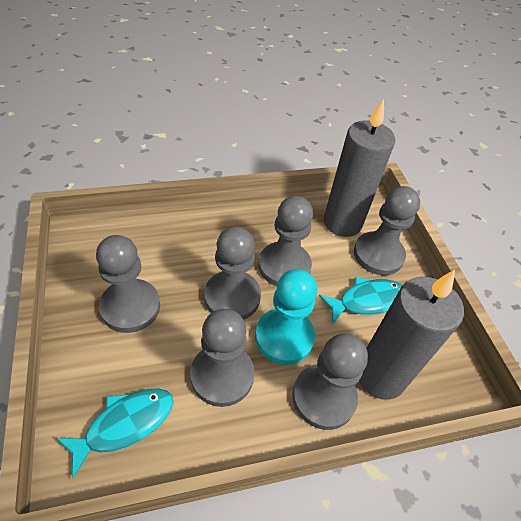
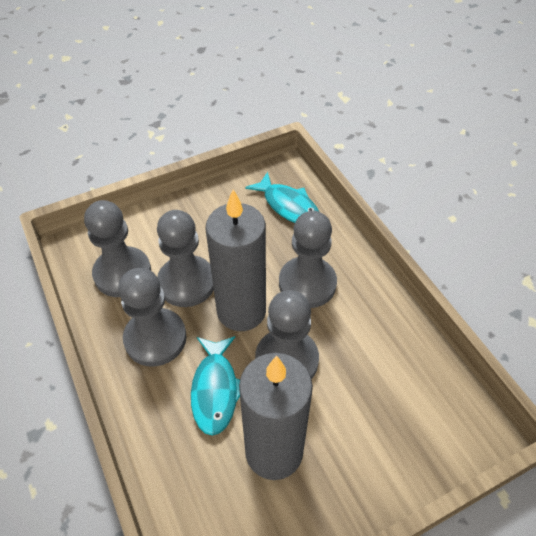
grey pawn: [96,235,160,333] [190,309,255,407] [204,226,261,320] [258,196,313,286] [292,333,368,430] [354,186,420,275] = 6 -> [84,200,151,297] [118,268,187,367] [157,210,214,307] [255,290,319,379] [279,211,337,308] = 5
turquoise pawn: [255,269,317,365] = 1 -> none = 0

